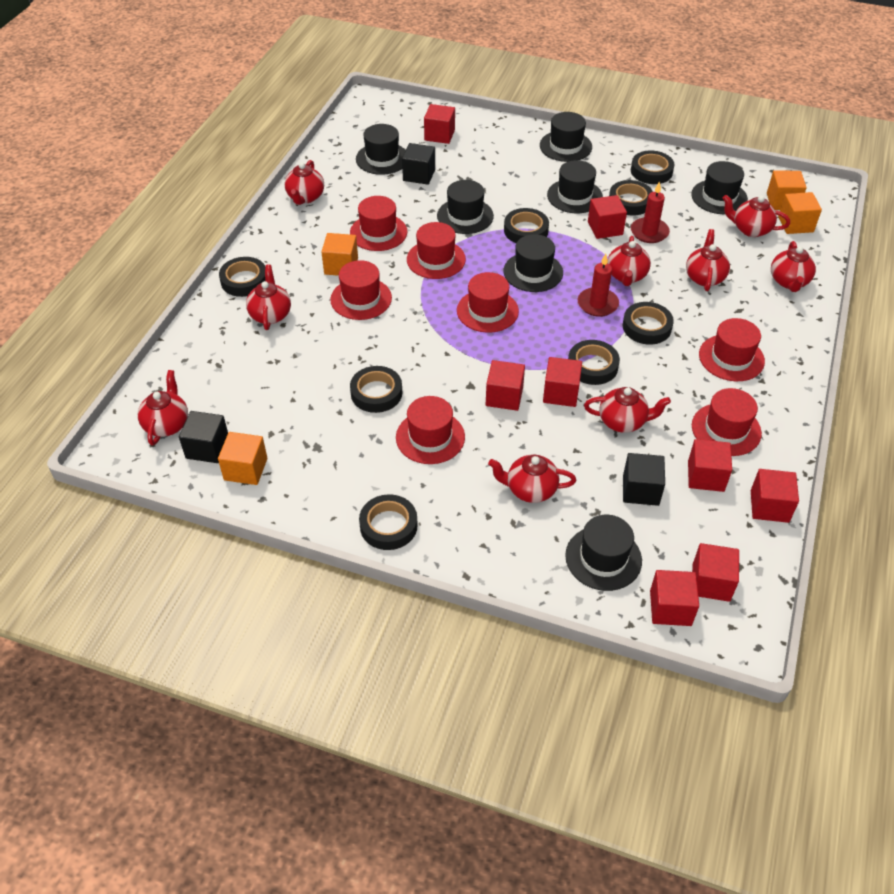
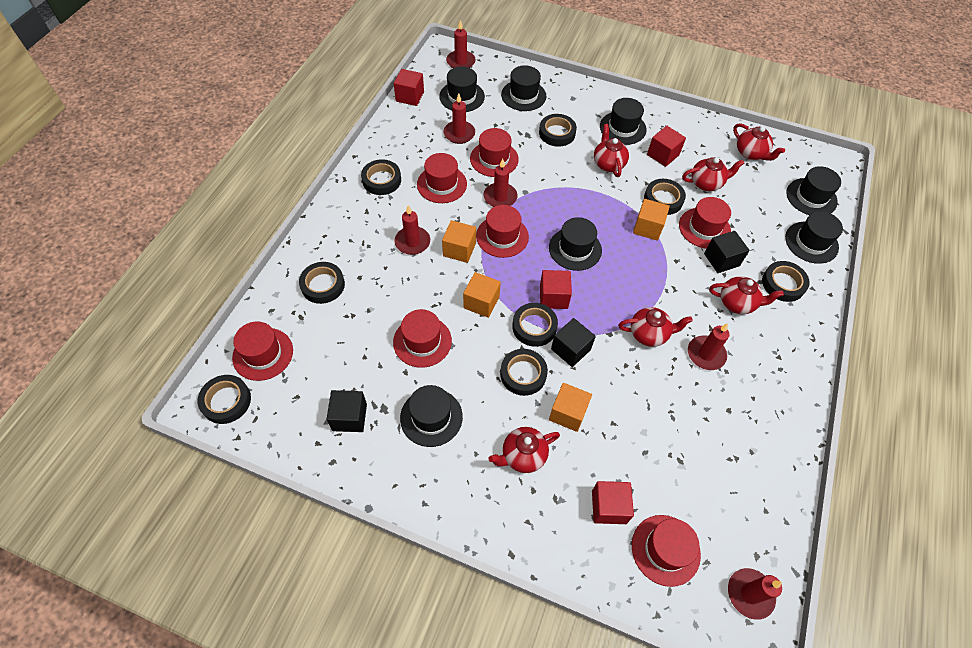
red candle: [578,254,619,317] [631,181,670,243] = 2 -> [394,205,430,255] [444,94,475,144] [446,20,475,68] [484,159,518,207] [688,323,730,370] [728,568,782,620] = 6
red cube: [424,104,455,144] [486,360,525,411] [543,357,582,407] [588,195,627,239] [650,570,699,626] [688,439,732,492] [692,543,739,602] [751,469,799,523] = 8 -> [394,69,424,106] [540,270,572,309] [592,481,634,524] [647,126,686,167] = 4
red teapot: [138,370,188,446] [246,265,291,330] [285,160,324,205] [488,455,576,503] [584,387,671,433] [607,236,651,286] [686,229,730,291] [722,195,790,237] [771,241,816,292] = 9 -> [489,427,560,473] [594,124,629,177] [618,307,693,347] [682,157,745,191] [709,276,784,314] [733,123,785,161] = 6

